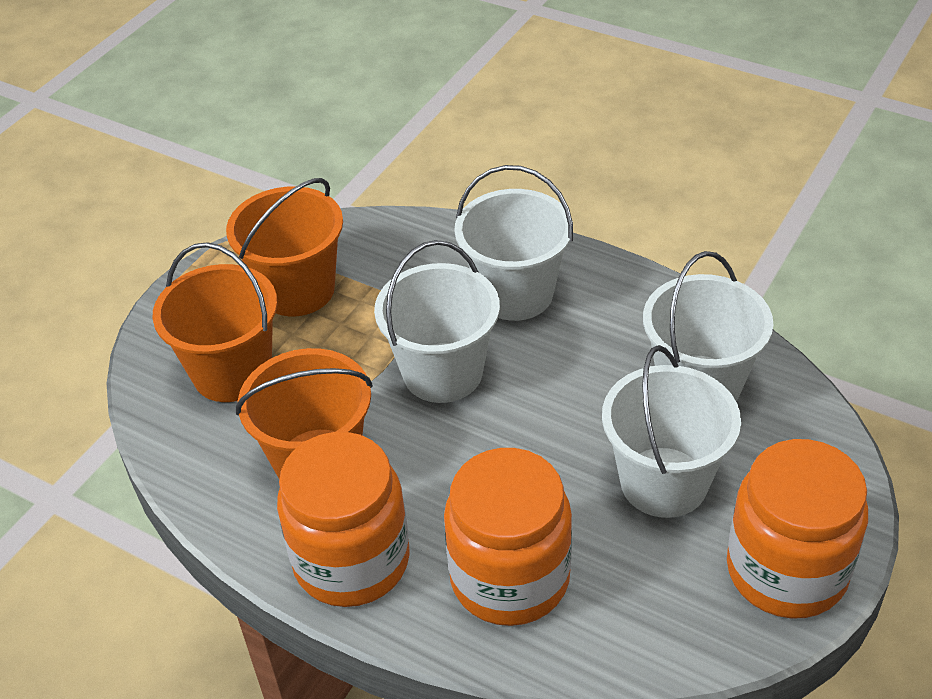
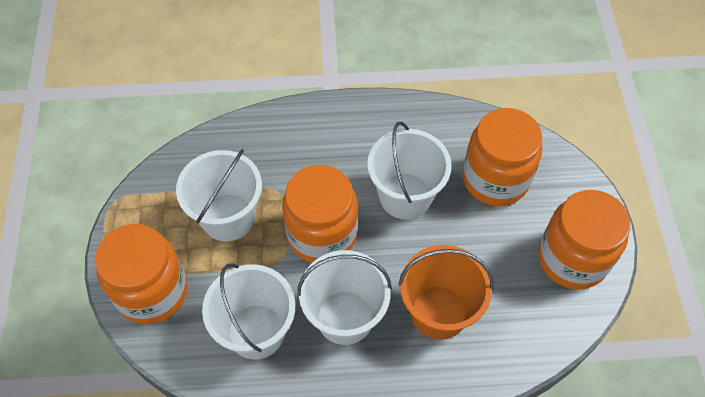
orange bucket: [152,242,277,402] [226,178,343,316] [236,348,373,479] = 3 -> [398,245,493,340] = 1
orange jar: [277,432,410,607] [444,448,572,626] [727,439,868,619] = 3 -> [95,224,188,324] [282,165,358,263] [463,108,542,206] [538,190,630,290] = 4

